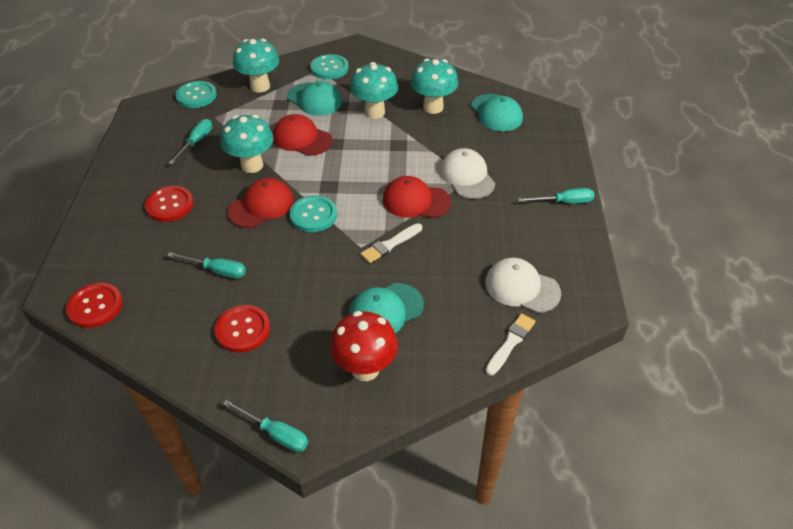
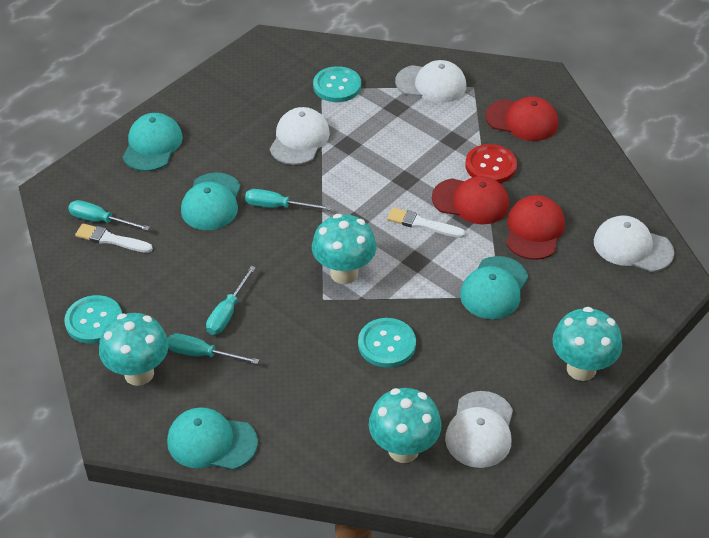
red button: [66,283,123,328] [145,186,194,222] [214,305,270,353] = 3 -> [465,144,517,183] = 1
red mushroom: [330,311,398,381] = 1 -> none = 0
turquoise cap: [287,81,342,116] [349,283,424,333] [471,94,523,131] = 3 -> [123,113,183,171] [167,407,258,470] [181,173,241,230] [460,256,528,319] = 4
white cap: [440,148,495,199] [485,258,561,313] = 2 -> [270,107,330,165] [395,60,466,103] [445,391,513,468] [594,215,675,272] = 4

